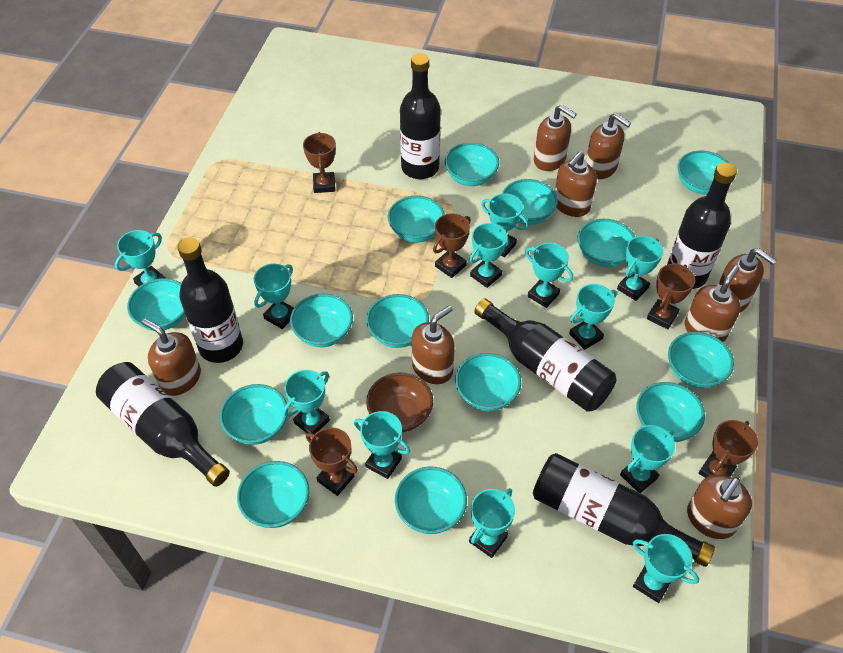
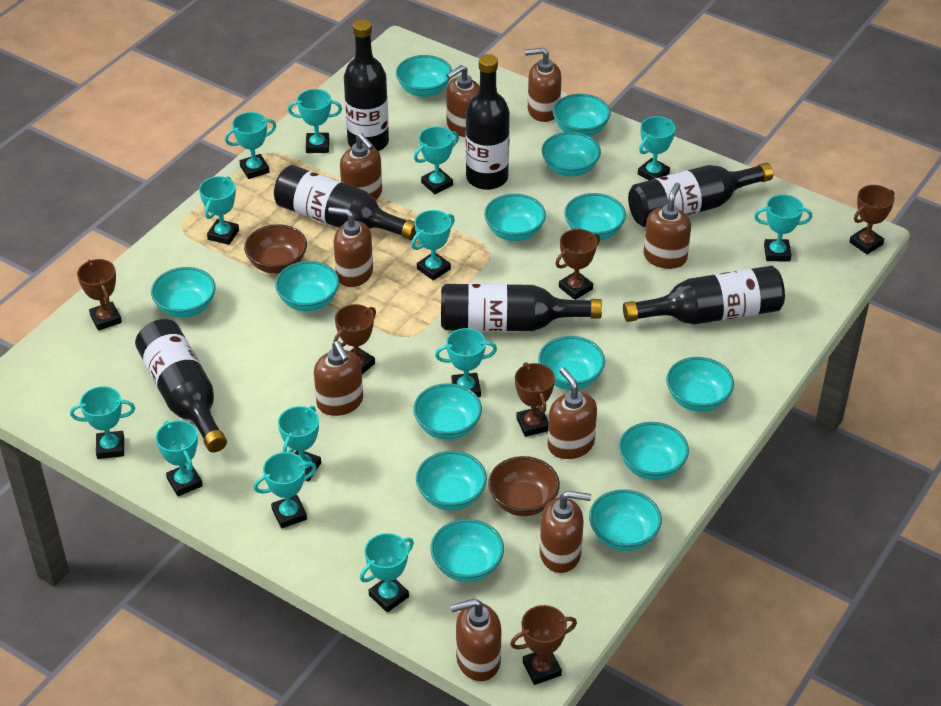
black bottle: [96,362,230,487] [178,237,243,363] [400,53,441,179] [474,299,616,412] [533,453,715,567] [667,162,737,289] = 6 -> [135,319,227,452] [274,165,416,240] [344,19,389,151] [441,284,602,331] [466,54,510,190] [623,266,785,325] [628,163,773,227] = 7
brown bowl: [366,373,433,432] = 1 -> [244,224,307,273] [488,456,560,516] = 2
brown soap dispenser: [142,318,201,396] [412,305,455,384] [534,105,577,171] [555,151,597,217] [586,113,631,179] [685,265,741,342] [687,474,752,539] [718,248,776,312] = 8 -> [314,341,363,416] [328,207,373,287] [340,133,382,200] [446,65,480,137] [450,598,502,681] [525,48,562,122] [540,491,591,573] [548,368,597,459] [644,183,691,269] = 9
brown trophy: [303,132,336,193] [306,427,358,496] [433,213,471,278] [647,264,695,329] [699,420,758,478] = 5 -> [77,259,122,331] [334,304,376,374] [510,605,577,685] [515,362,555,437] [555,229,600,300] [849,185,895,254] = 6
turquoise trophy: [115,230,166,287] [254,264,294,329] [283,370,330,434] [354,411,410,479] [469,223,508,288] [469,488,515,558] [481,193,528,258] [525,243,573,308] [569,284,617,350] [617,236,663,301] [620,425,675,493] [633,534,699,603] = 12 -> [70,386,135,459] [156,420,203,496] [199,176,239,245] [225,112,276,179] [253,452,317,528] [278,406,321,481] [288,89,342,153] [360,533,414,612] [411,210,455,281] [414,126,459,194] [435,328,497,397] [638,116,675,180] [754,194,812,262] = 13

